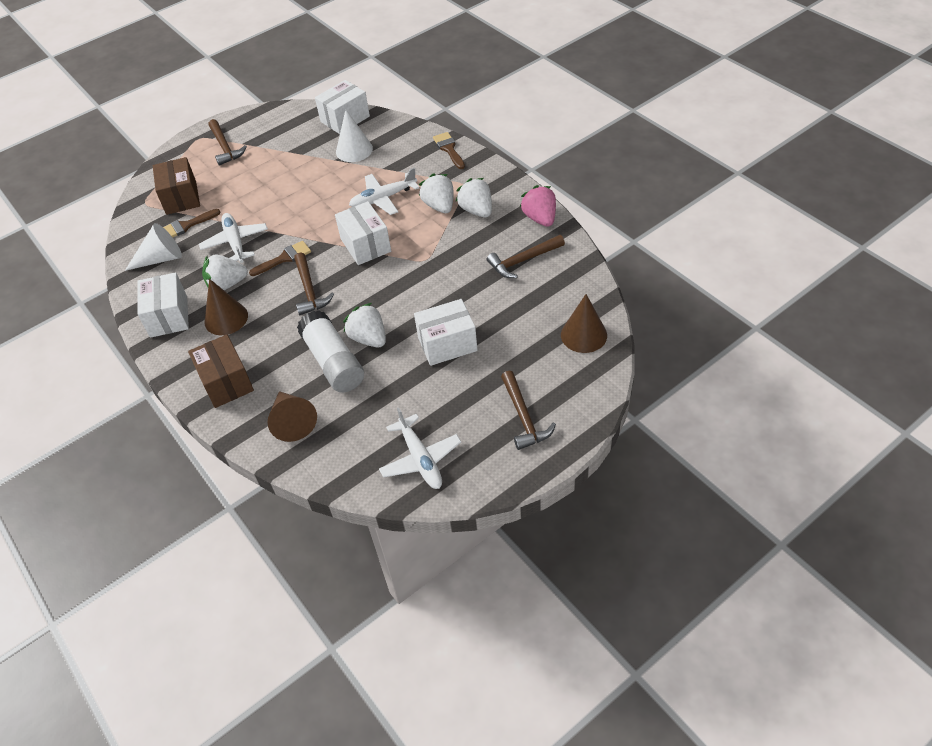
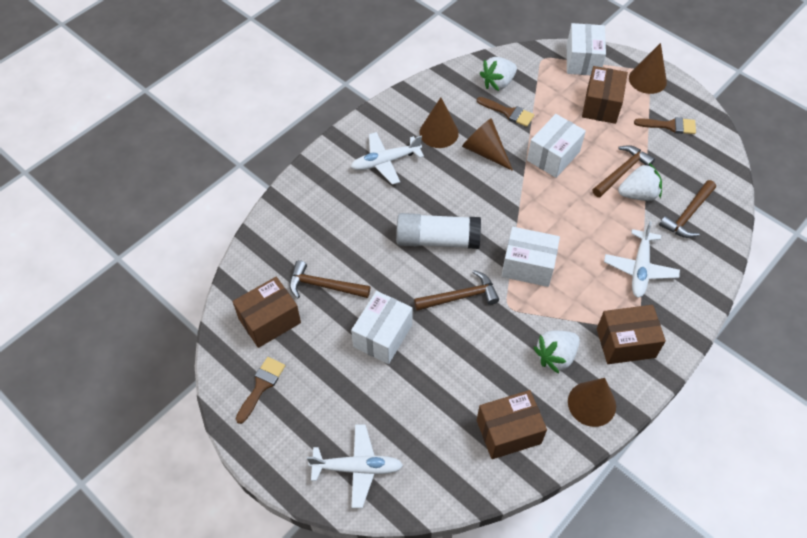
brown box: [153,157,200,215] [188,334,254,408] = 2 -> [233,277,301,348] [477,390,547,459] [582,66,628,124] [597,305,666,364] = 4
brown cone: [205,279,248,335] [268,391,317,442] [561,294,607,353] = 3 -> [419,97,459,148] [462,118,513,171] [568,378,616,427] [629,43,667,94] = 4
pink strawberry: [520,185,556,227] = 1 -> none = 0
white cone: [125,223,182,271] [336,110,373,162] = 2 -> none = 0
white strawberry: [202,255,248,290] [343,303,386,347] [419,174,453,213] [456,178,492,217] = 4 -> [479,57,517,91] [534,331,580,374] [618,163,662,201] = 3

